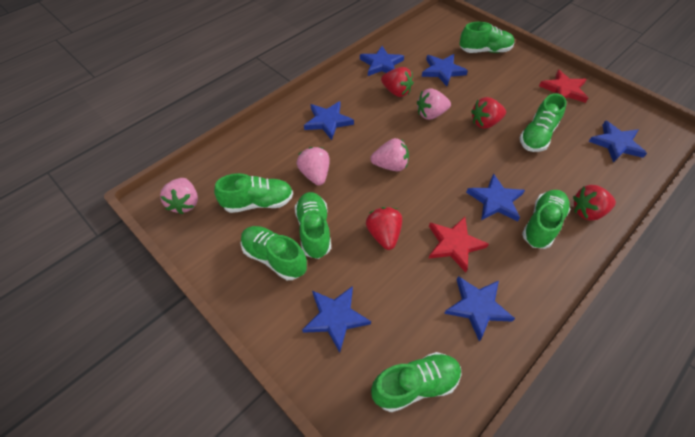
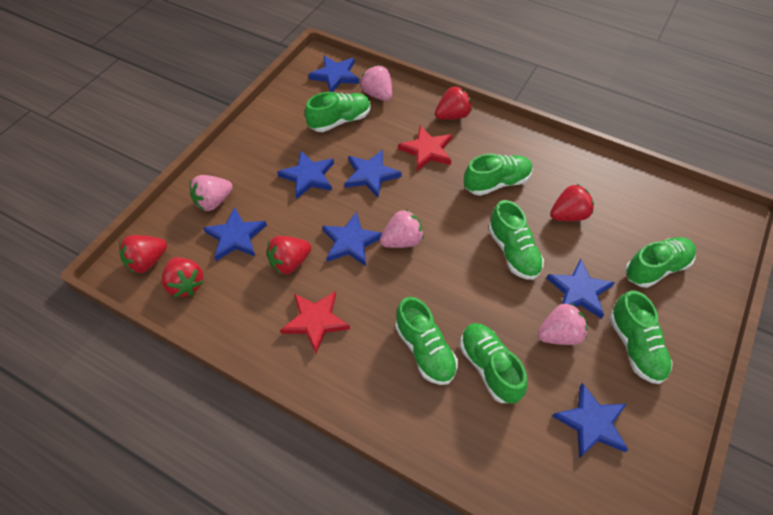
red strawberry: [366,207,402,250] [381,67,414,97] [471,97,506,129] [573,185,616,221] = 4 -> [119,235,167,274] [162,257,204,297] [267,236,311,274] [435,86,472,120] [550,184,594,221] = 5

